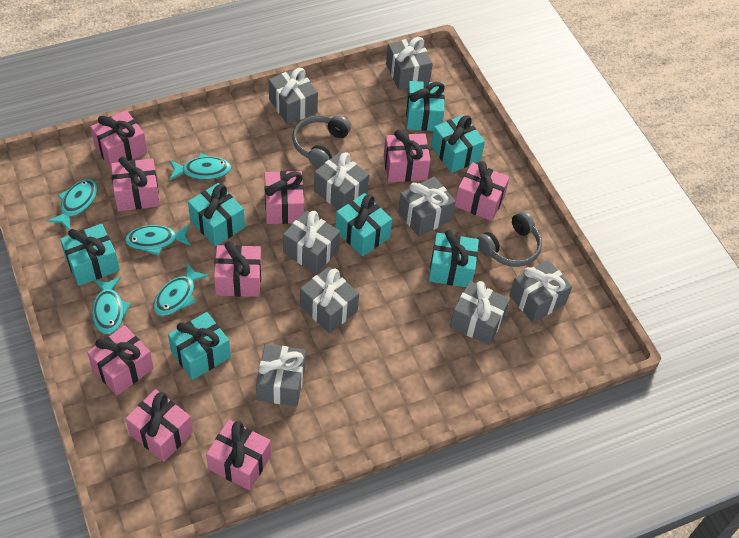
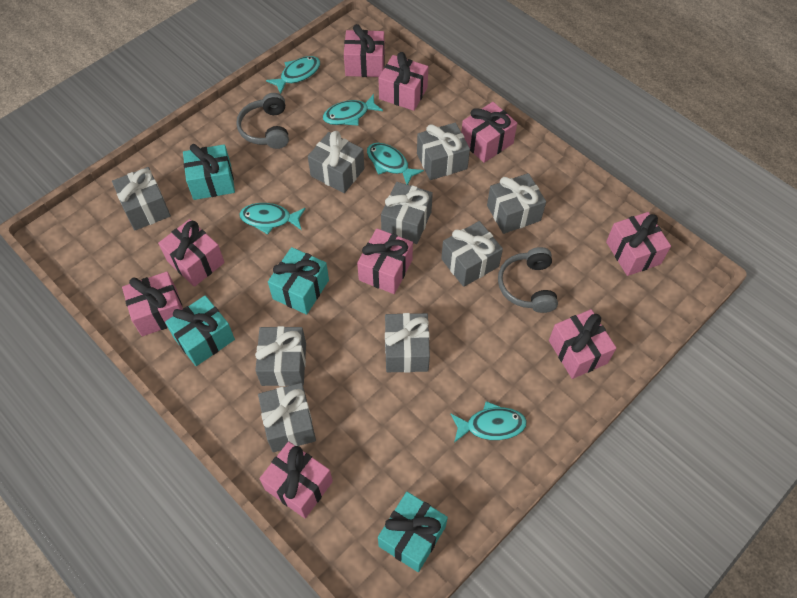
turquoise gift: [60,224,120,286] [168,312,231,380] [188,183,245,246] [335,193,392,256] [406,81,445,131] [429,230,479,287] [431,115,485,173] = 7 -> [165,296,235,366] [183,144,235,200] [268,247,329,315] [378,492,448,572] = 4

